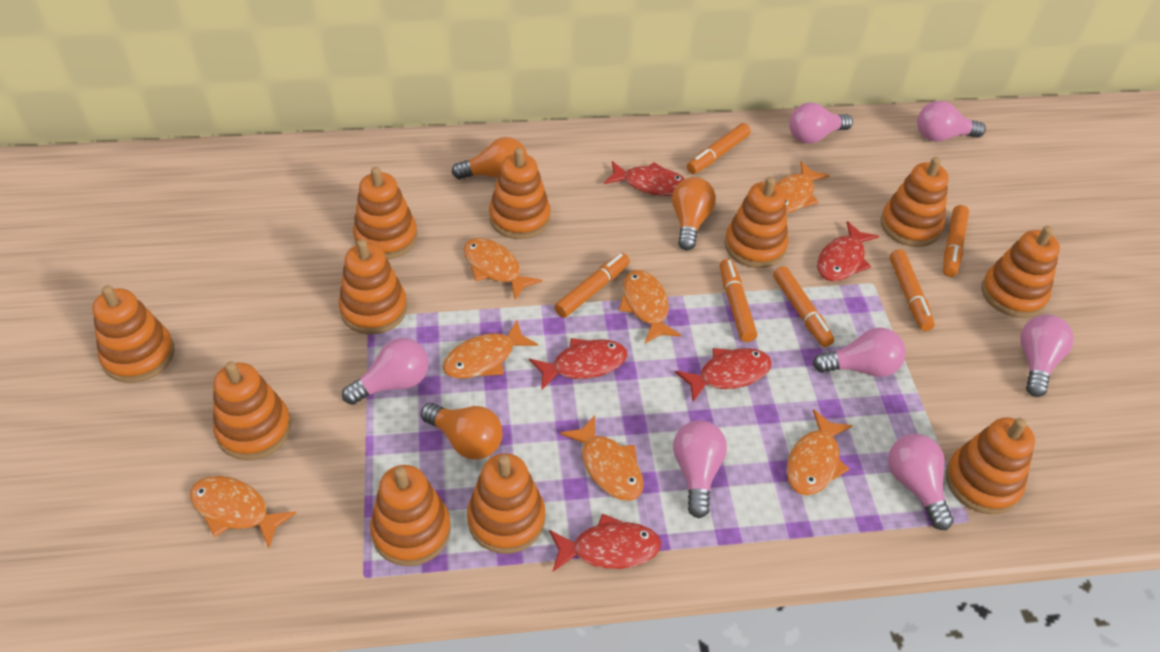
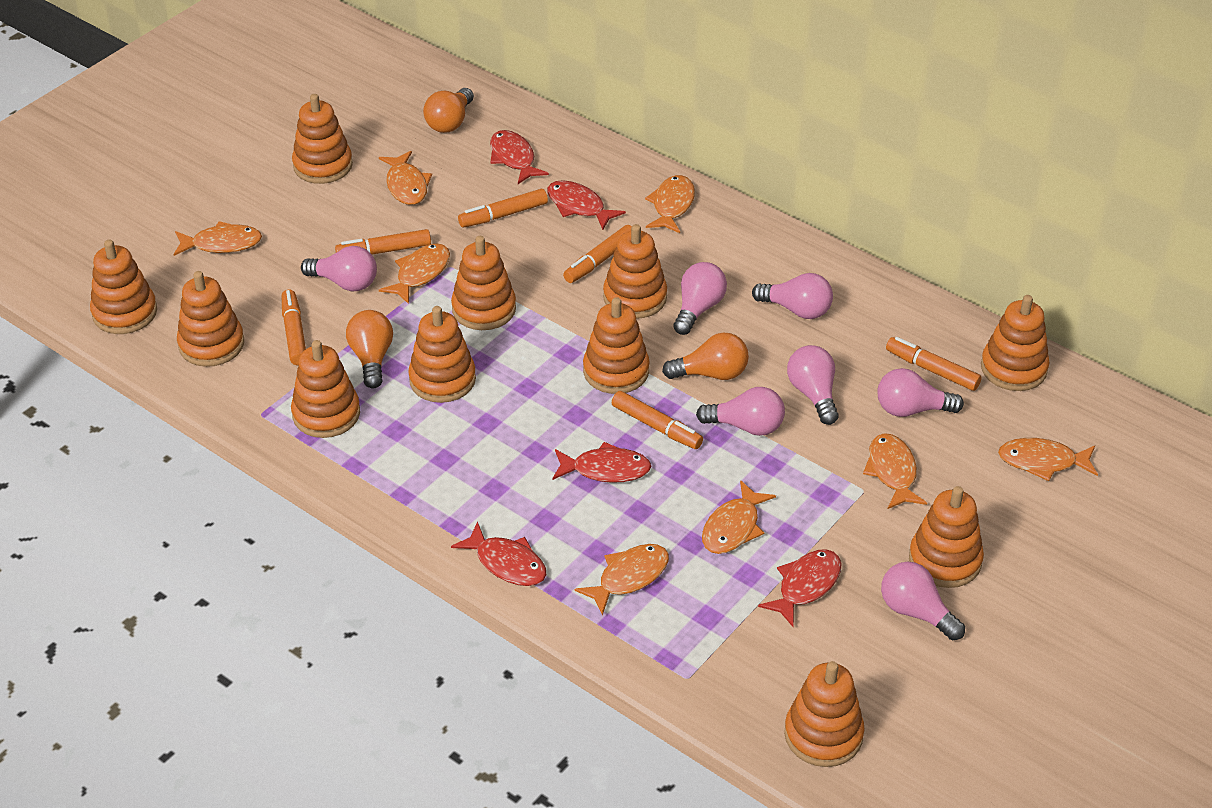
orange fish: [190,476,296,548] [443,320,538,379] [463,238,542,300] [560,415,644,501] [619,270,681,344] [776,161,830,214] [787,409,853,495] = 7 -> [174,221,262,256] [379,151,432,205] [379,244,450,304] [574,544,669,616] [645,175,695,233] [702,480,776,554] [863,433,927,509] [998,438,1098,481] = 8

